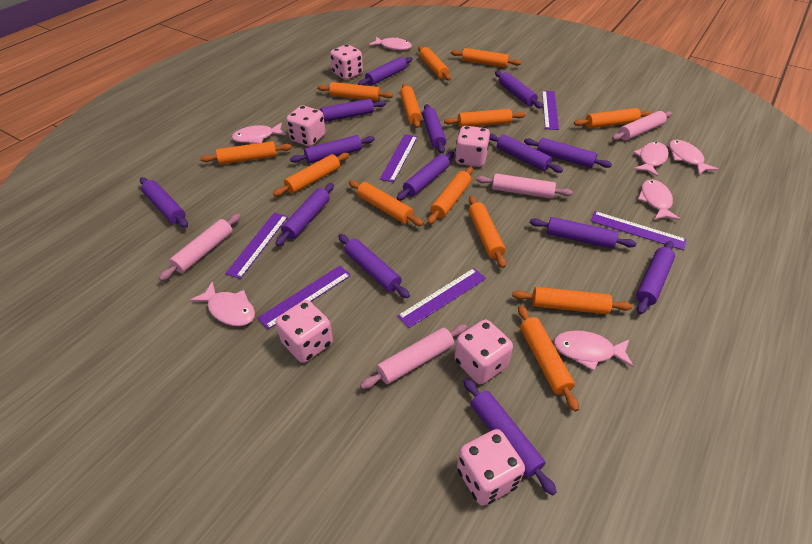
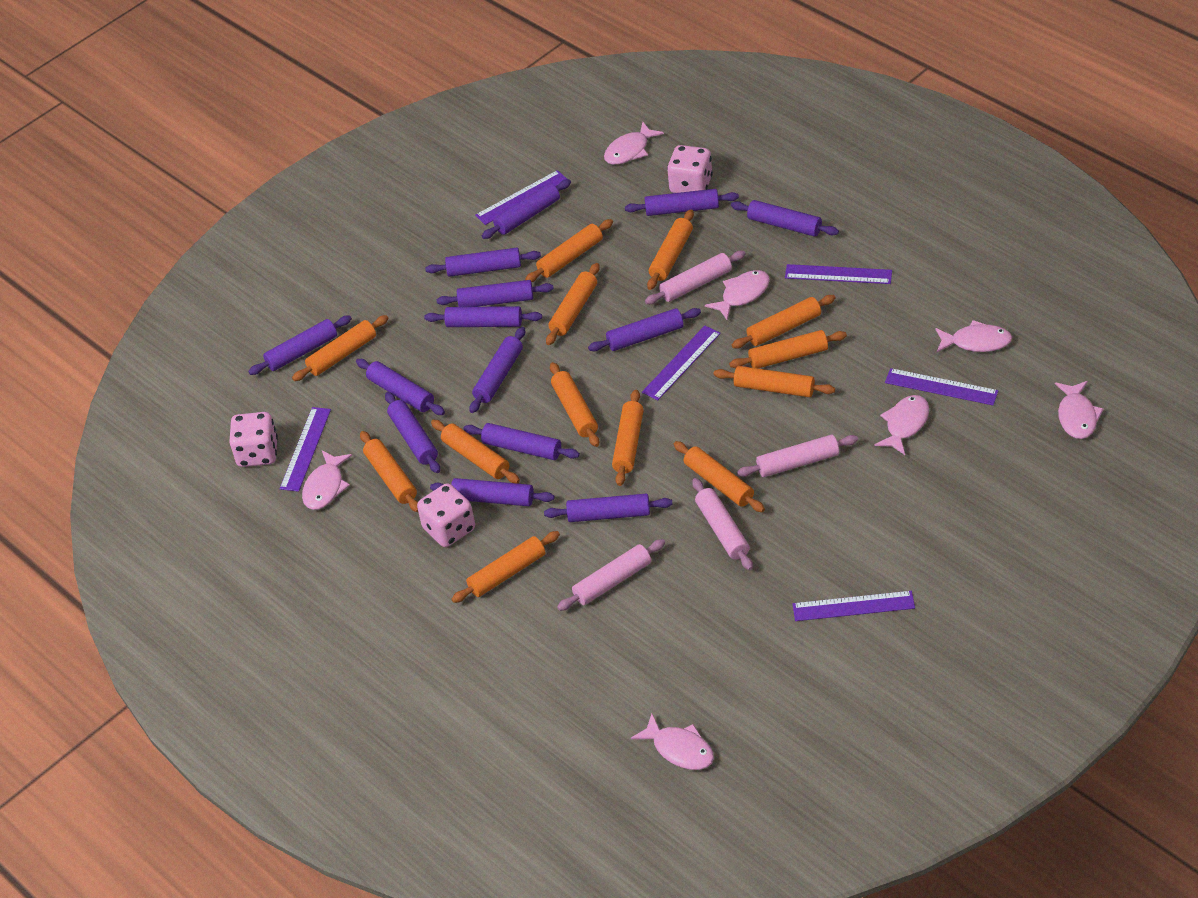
pink dice: [276,300,333,363] [286,105,326,146] [330,44,363,80] [454,320,513,384] [455,126,490,167] [457,429,525,506] = 6 -> [229,412,278,467] [417,483,475,547] [667,145,713,193] = 3

